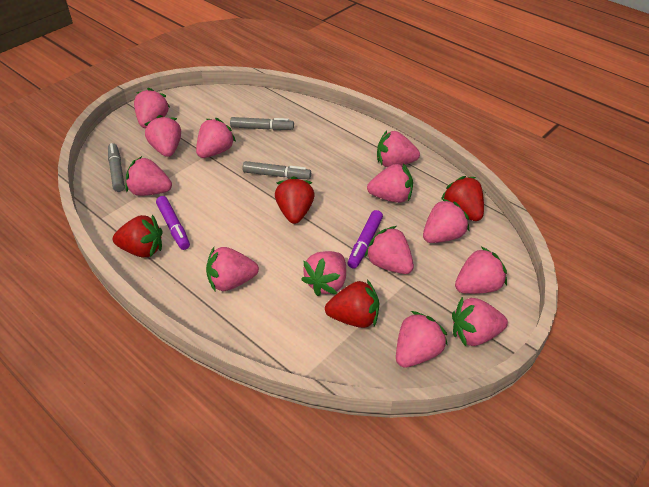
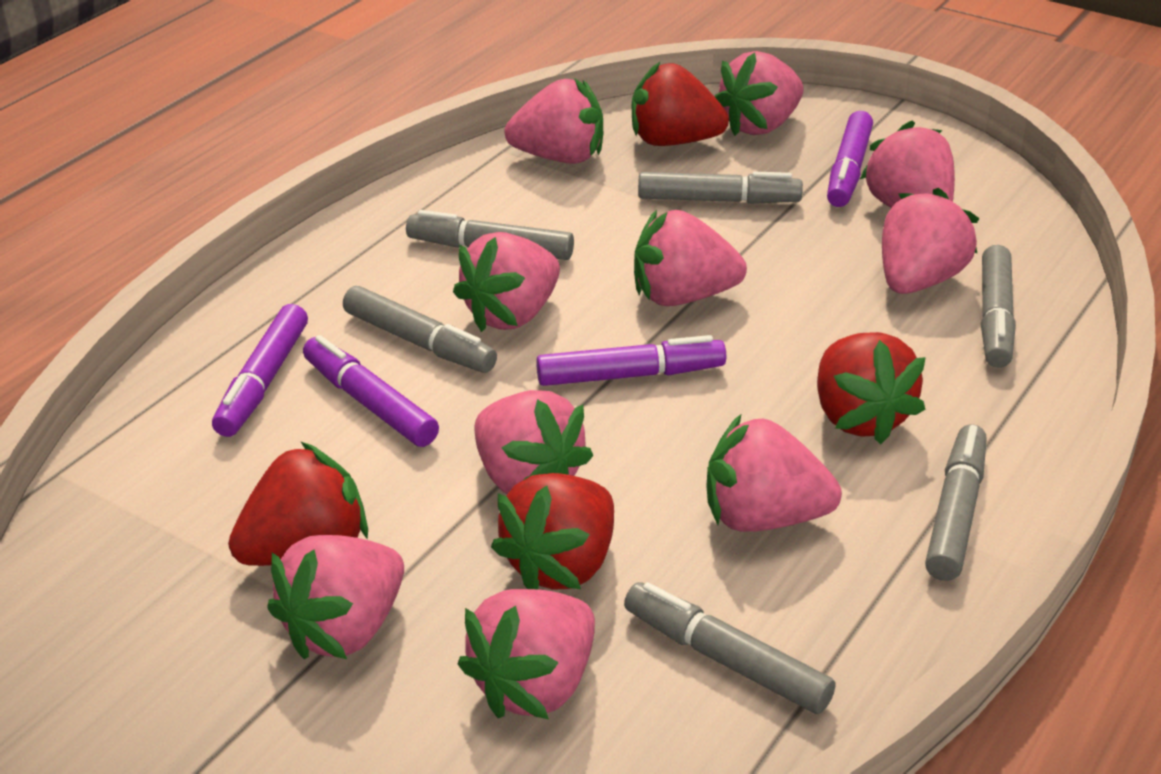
grey marker: [108,143,125,192] [230,117,294,130] [242,161,311,179] = 3 -> [343,286,497,373] [406,210,574,260] [624,582,836,714] [638,172,803,204] [925,424,987,581] [981,245,1016,368] = 6
pink strawberry: [126,156,172,196] [134,88,170,128] [144,115,181,157] [196,118,236,158] [206,247,259,291] [301,251,346,296] [365,226,414,274] [367,163,413,203] [377,130,420,167] [396,311,448,368] [423,199,469,243] [452,297,508,346] [455,247,507,294] = 13 -> [268,535,404,659] [453,232,560,332] [458,589,595,719] [474,390,593,494] [504,79,603,164] [634,210,747,306] [706,414,842,532] [715,51,804,136] [860,120,955,208] [882,188,979,294] = 10
purple marker: [156,196,190,250] [347,210,383,268] = 2 -> [212,304,308,437] [303,335,439,447] [536,335,726,386] [827,111,873,207] = 4

